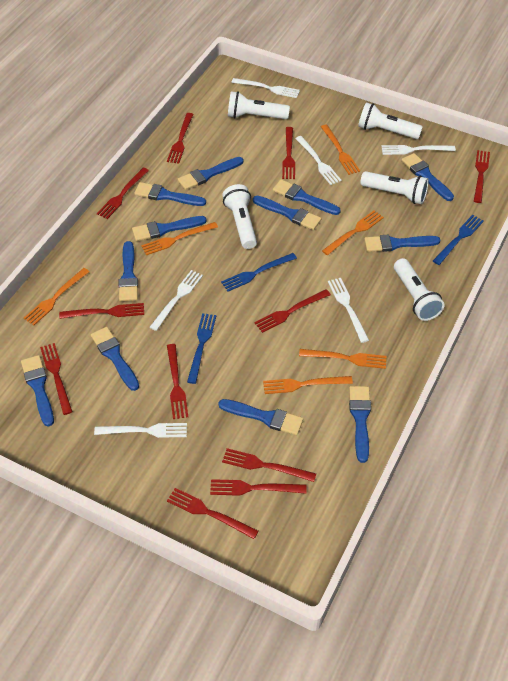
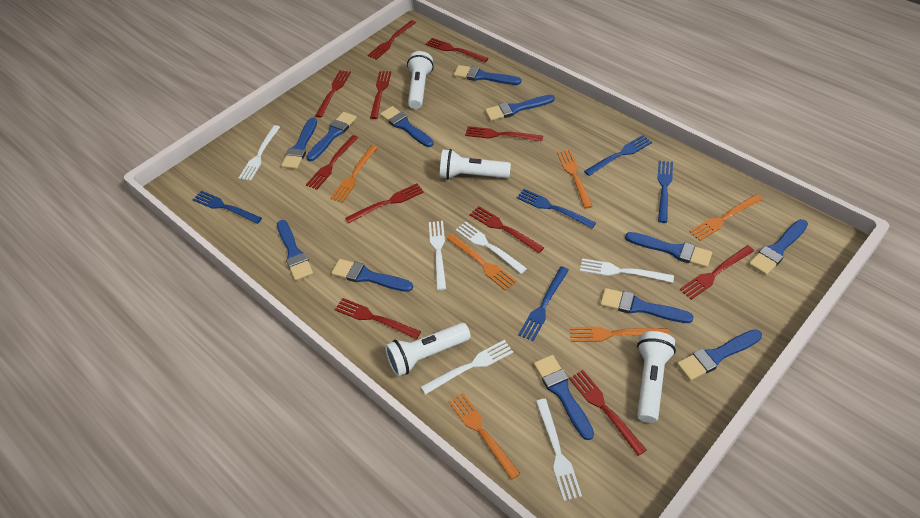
blue fork: [187,313,216,384] [221,253,297,292] [433,215,484,265] = 3 -> [192,191,262,224] [517,189,596,228] [518,266,569,341] [584,135,652,176] [657,161,673,223] = 5
white flashlight: [222,184,257,249] [228,91,290,119] [358,102,423,139] [360,171,429,204] [394,258,444,321] = 5 -> [385,323,471,377] [407,51,434,109] [440,149,511,179] [637,331,676,423] = 4

